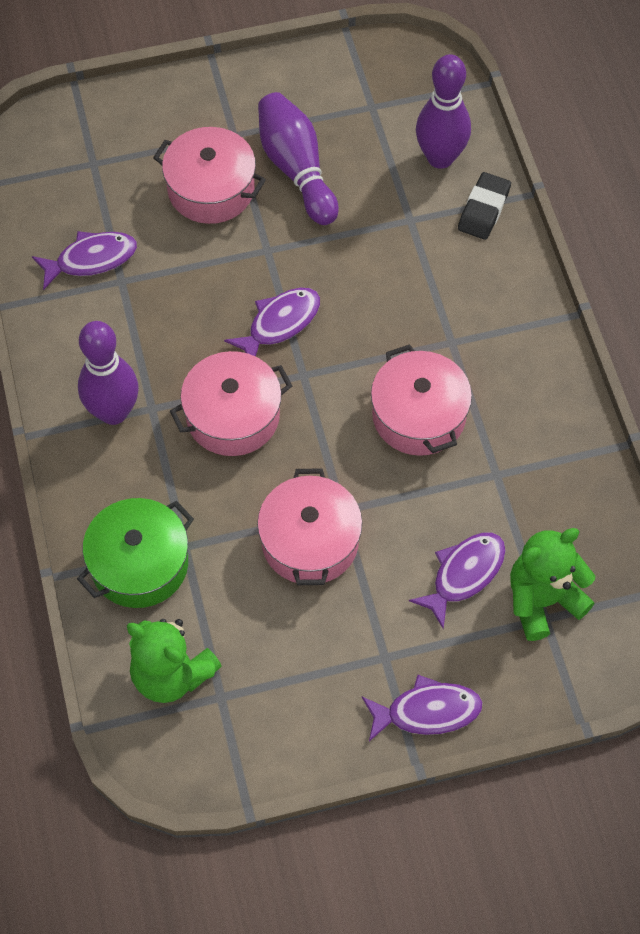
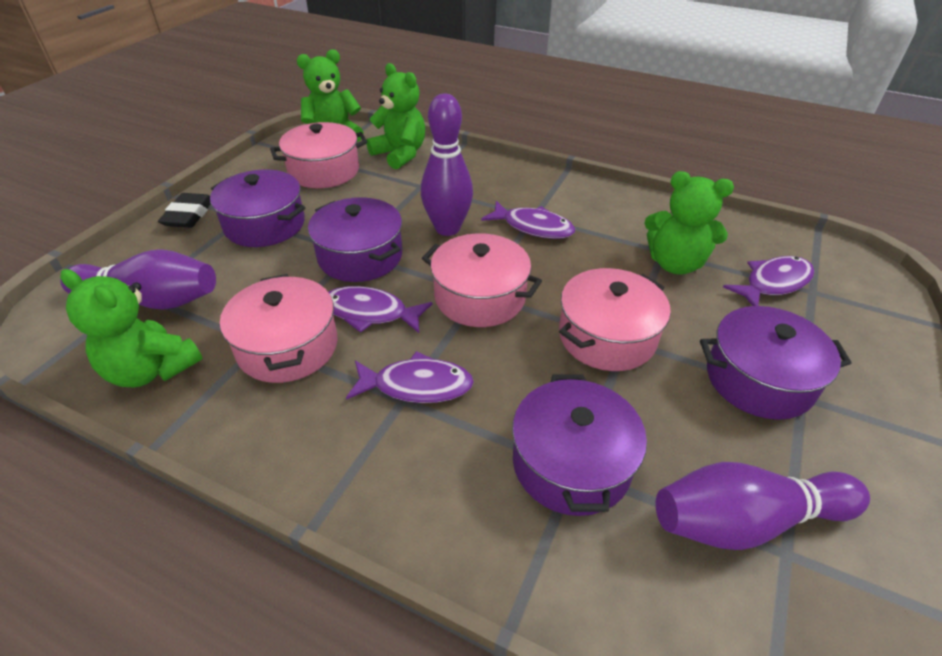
green pot: [77,498,194,608] = 1 -> none = 0
green teddy bear: [127,619,222,703] [510,528,595,641] = 2 -> [60,269,203,387] [297,49,363,142] [366,63,425,169] [644,171,734,275] = 4
purple pot: none = 0 -> [210,169,306,247] [308,197,402,282] [512,375,647,516] [700,306,851,420] = 4

